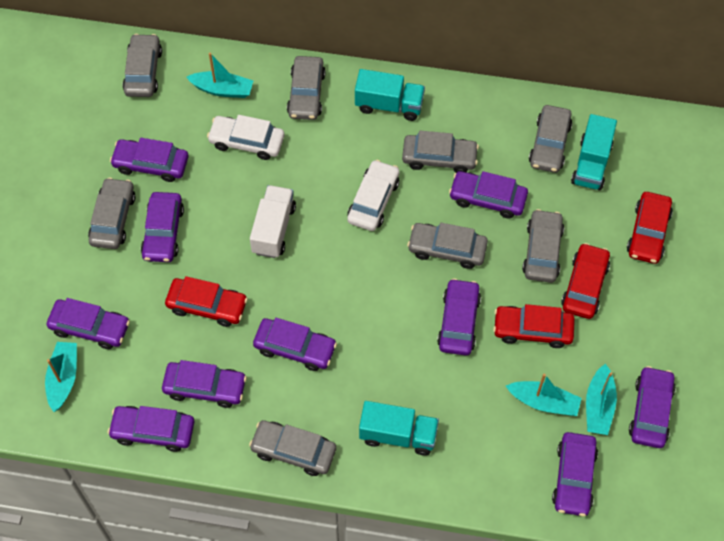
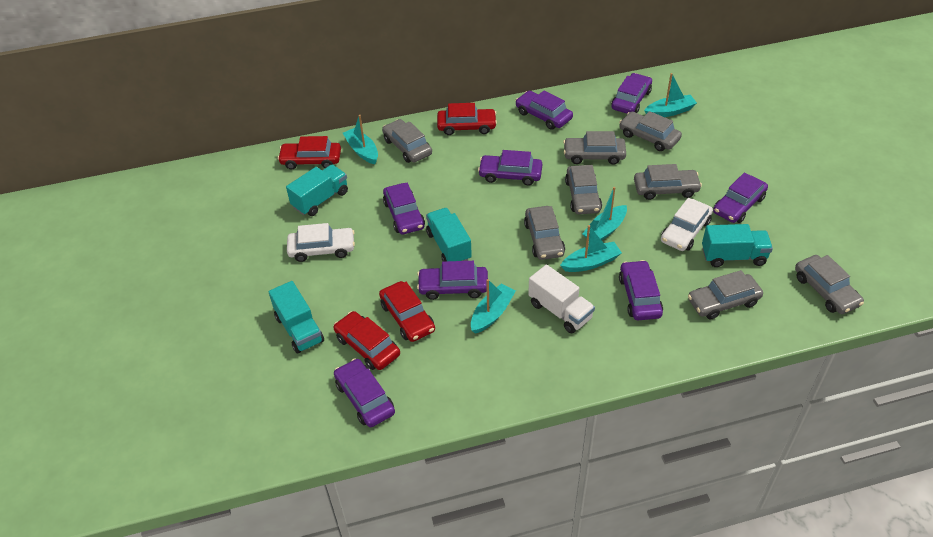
purple car: [47,298,130,349] [108,406,194,452] [110,138,188,182] [141,192,184,262] [162,360,247,408] [253,318,337,371] [437,278,481,356] [449,171,528,218] [552,432,598,516] [629,366,676,448] = 10 -> [334,358,395,427] [383,183,425,235] [417,261,488,300] [478,150,542,186] [515,91,573,130] [611,73,652,114] [619,260,663,320] [713,173,768,223] = 8
turquoise boat: [45,342,77,412] [186,53,253,98] [506,374,582,416] [586,363,617,435] = 4 -> [343,115,378,164] [471,279,516,334] [560,225,622,272] [582,187,627,240] [644,73,697,117] = 5
turquoise truck: [355,69,425,121] [359,401,439,456] [571,114,617,190] = 3 -> [269,281,324,354] [286,165,348,216] [426,208,472,262] [702,224,773,267] = 4

